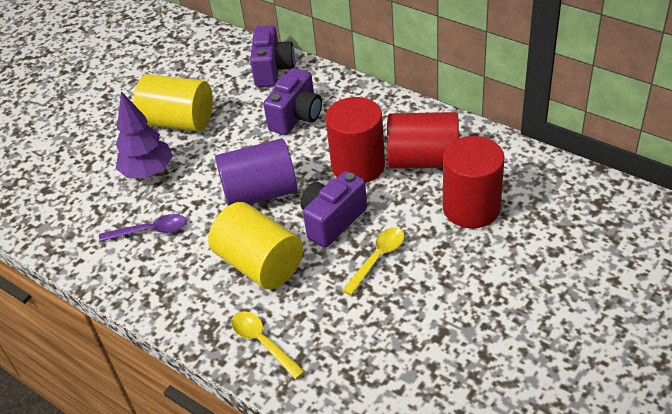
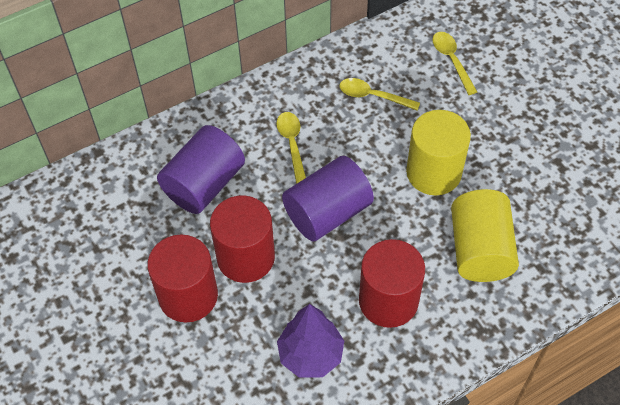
purple camera: [250,25,295,87] [263,68,322,135] [300,171,367,248] = 3 -> none = 0
purple cylinder: [215,139,297,206] = 1 -> [157,125,245,214] [282,156,374,241] = 2
purple spoon: [99,214,187,242] = 1 -> none = 0
yellow spoon: [231,311,305,379] [342,227,405,296] = 2 -> [276,112,306,184] [339,78,420,111] [432,32,477,95] = 3

